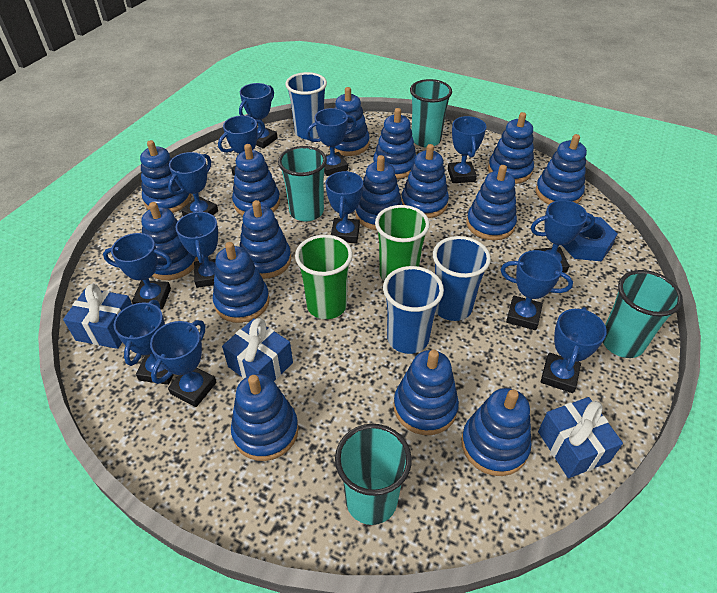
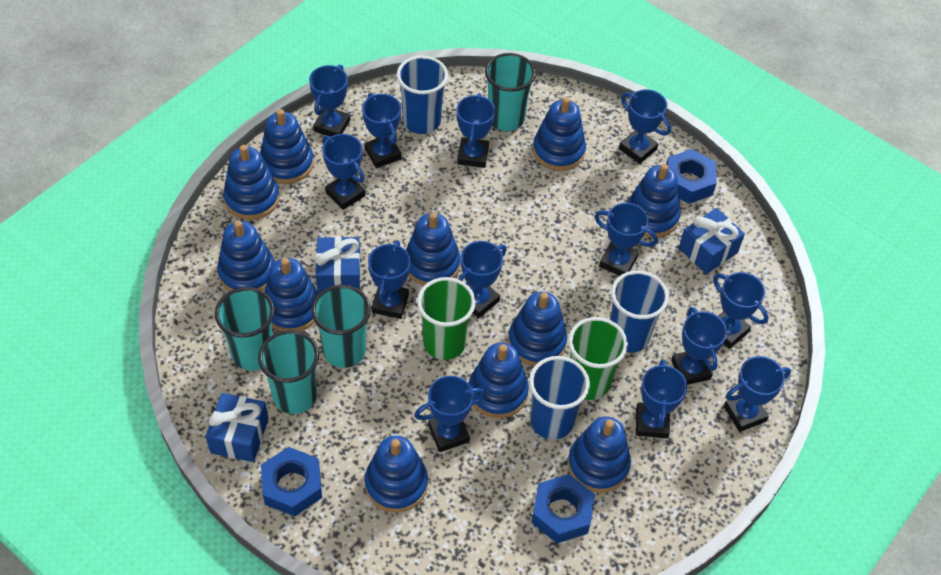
blue nut: [562,217,618,261] = 1 -> [261,447,322,516] [531,474,595,543] [667,149,717,204] = 3
blue stacking toy: [140,140,191,213] [141,202,198,280] [213,242,270,323] [231,374,299,461] [232,144,280,216] [239,200,291,279] [329,87,370,156] [355,155,403,230] [373,108,416,179] [394,350,459,435] [401,144,449,218] [461,388,532,476] [466,165,517,240] [488,112,534,184] [536,134,587,204] = 15 -> [217,220,275,291] [223,145,279,220] [260,109,314,184] [264,258,319,331] [365,436,428,513] [406,212,461,286] [469,343,529,418] [508,292,567,366] [533,97,586,171] [568,416,631,493] [627,164,681,237] = 11

